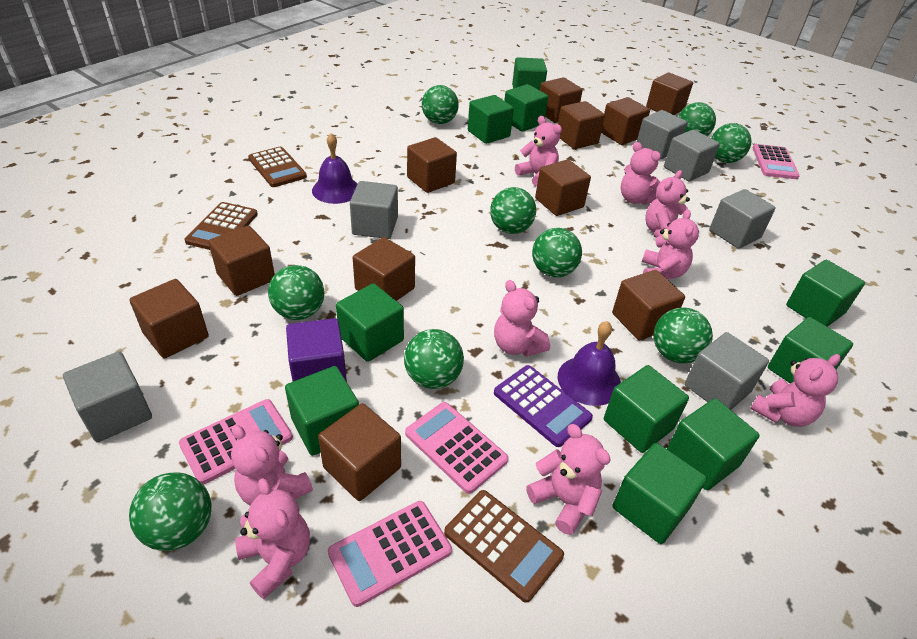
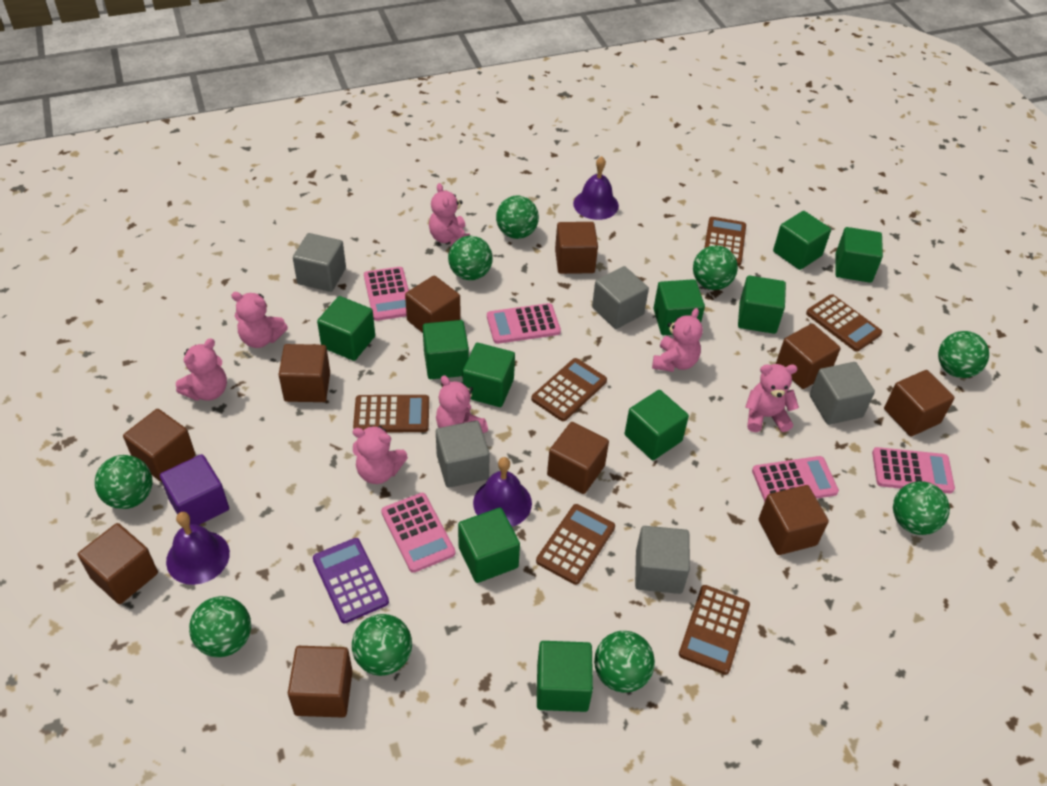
brown calculator: [185,202,258,250] [248,147,307,187] [444,490,564,603] = 3 -> [353,395,429,432] [531,358,607,421] [536,504,615,585] [679,585,750,675] [704,217,746,266] [806,294,882,352] = 6
brown cube: [130,279,209,358] [208,226,275,296] [318,403,401,501] [353,237,415,301] [407,137,457,193] [535,159,591,216] [540,77,583,123] [558,101,605,149] [601,97,650,145] [612,270,685,340] [646,73,693,115] = 11 -> [78,523,158,604] [123,409,195,482] [278,344,330,402] [288,646,353,718] [405,275,461,333] [547,422,609,494] [555,222,598,274] [759,485,829,555] [776,324,840,389] [884,370,955,436] = 10
grey cube: [63,351,152,442] [350,181,398,239] [637,110,688,160] [664,130,720,181] [685,332,769,410] [710,189,776,249] = 6 -> [293,233,346,292] [436,420,490,488] [592,266,649,329] [635,526,690,594] [810,362,875,425] = 5
pink calculator: [179,399,293,485] [328,501,452,607] [405,402,509,494] [752,144,800,179] = 4 -> [364,267,409,321] [381,493,455,573] [487,303,561,344] [752,456,839,502] [872,447,955,493] = 5
pink teddy bear: [231,425,313,506] [235,478,310,599] [494,280,550,356] [515,116,562,187] [526,424,611,535] [621,142,661,205] [642,209,699,280] [645,170,690,238] [750,354,841,427] = 9 -> [176,338,227,401] [231,292,288,348] [353,426,408,484] [429,183,470,246] [436,375,488,433] [652,308,703,372] [745,364,799,432] = 7
purple bell: [312,133,357,204] [558,321,621,406] = 2 -> [166,512,230,585] [473,457,532,527] [573,156,619,220] = 3

